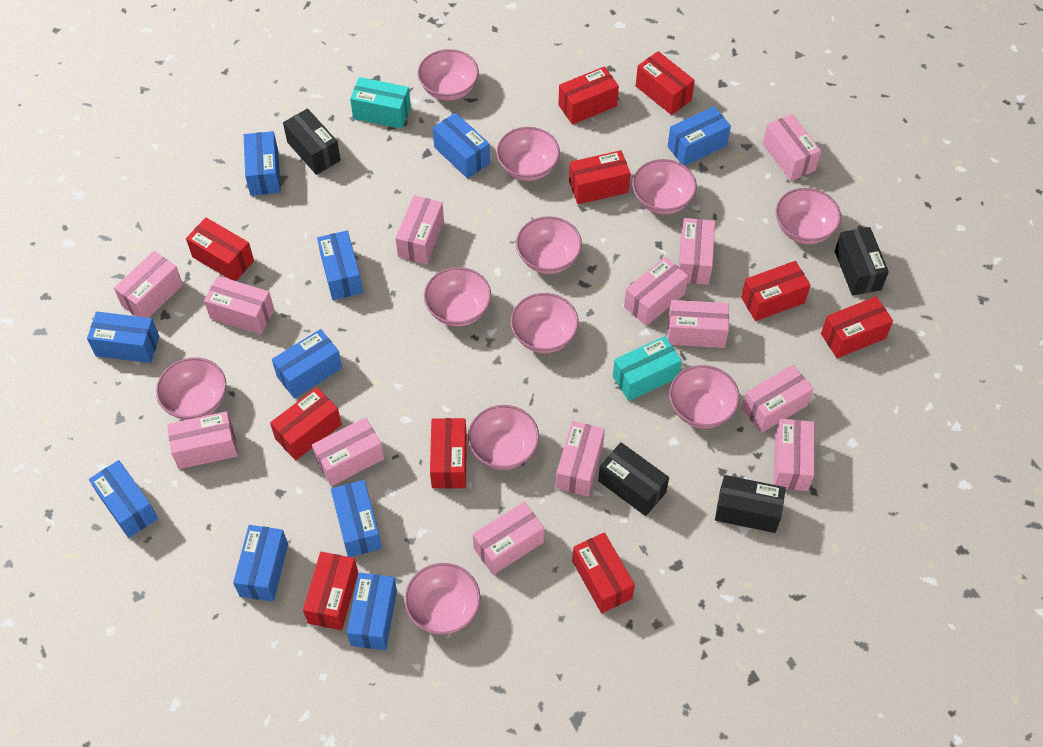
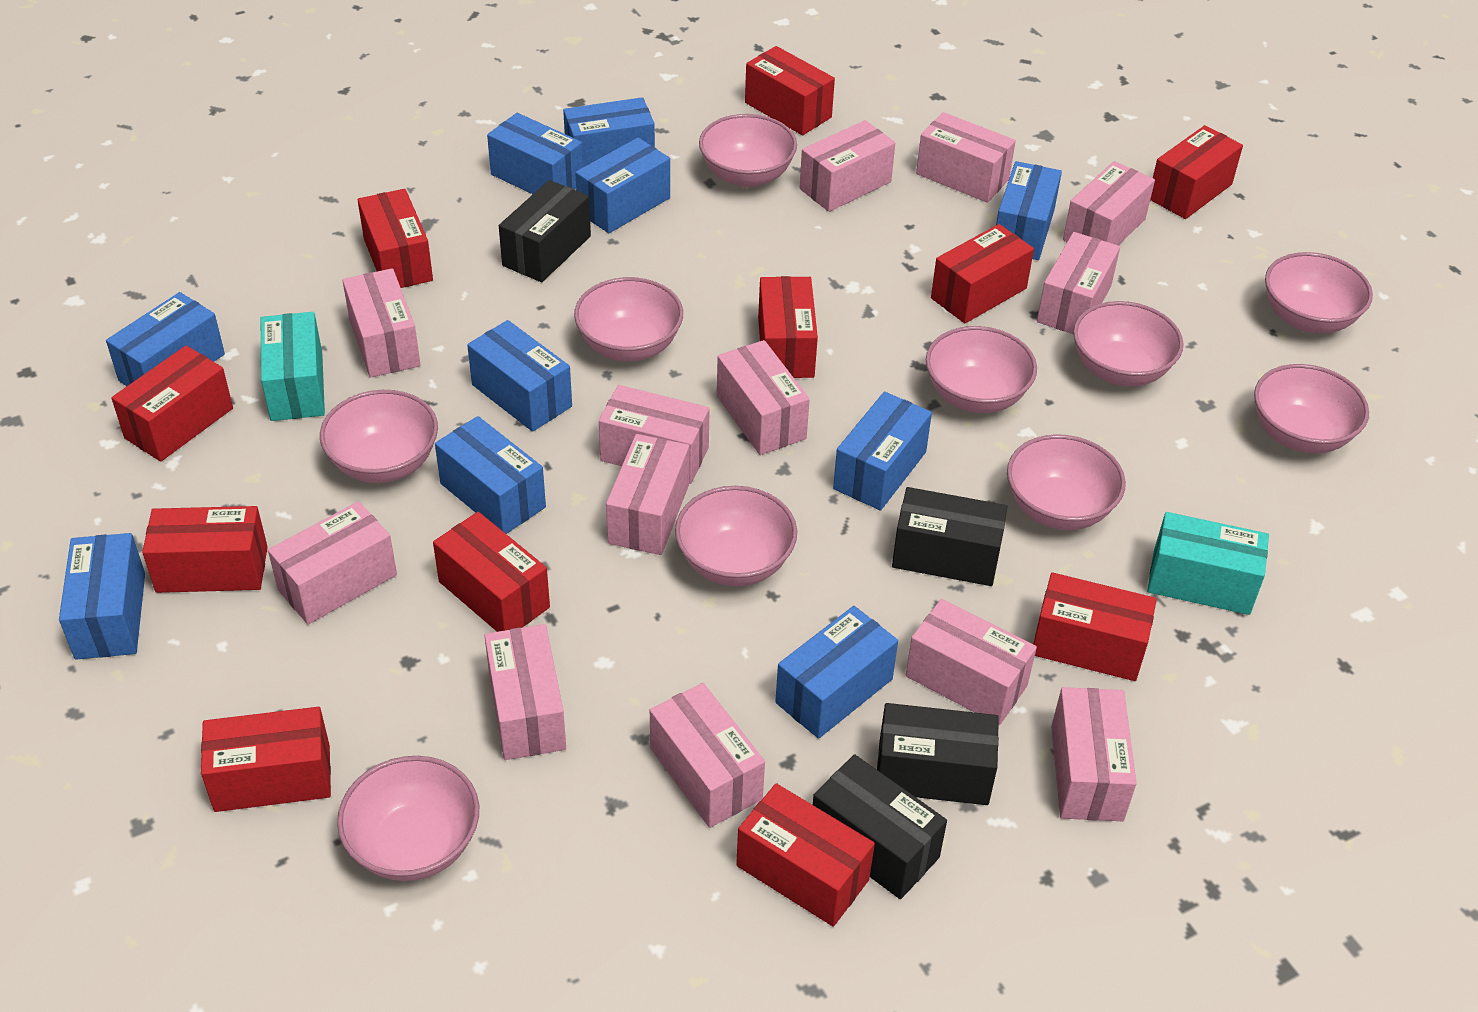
pink bowl: [156,357,226,420] [404,563,481,635] [418,49,479,101] [424,267,491,327] [468,405,539,470] [496,127,560,181] [511,293,579,353] [516,216,582,274] [632,159,697,215] [669,365,740,428] [776,188,841,244] = 11 -> [320,390,438,483] [337,756,479,881] [574,277,683,361] [675,486,797,586] [699,114,797,187] [926,326,1037,413] [1007,435,1126,530] [1073,301,1184,386] [1254,364,1369,453] [1265,252,1373,333] = 10
red box: [186,218,254,281] [270,387,342,460] [303,552,358,630] [430,418,467,488] [558,66,619,125] [569,150,631,204] [572,532,635,613] [636,51,695,115] [741,261,811,321] [821,296,893,358] = 10 -> [111,345,233,462] [142,506,268,593] [201,707,331,812] [358,189,433,288] [433,512,550,632] [736,783,875,927] [745,46,835,135] [758,276,818,378] [931,224,1034,323] [1033,572,1157,681] [1150,125,1243,219] = 11

